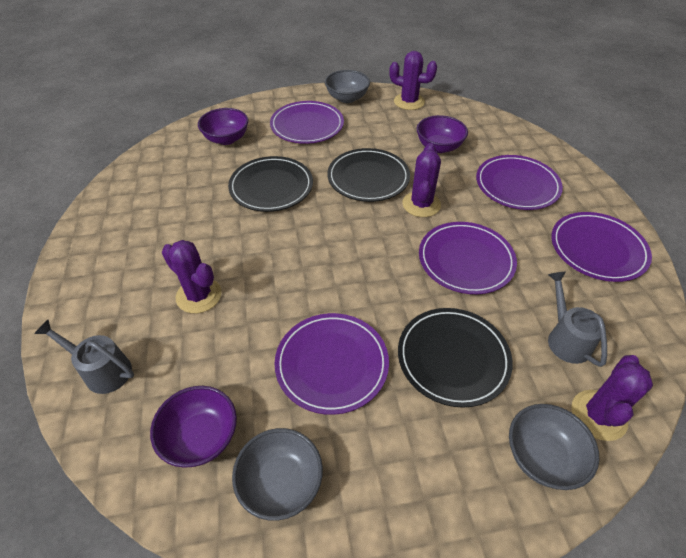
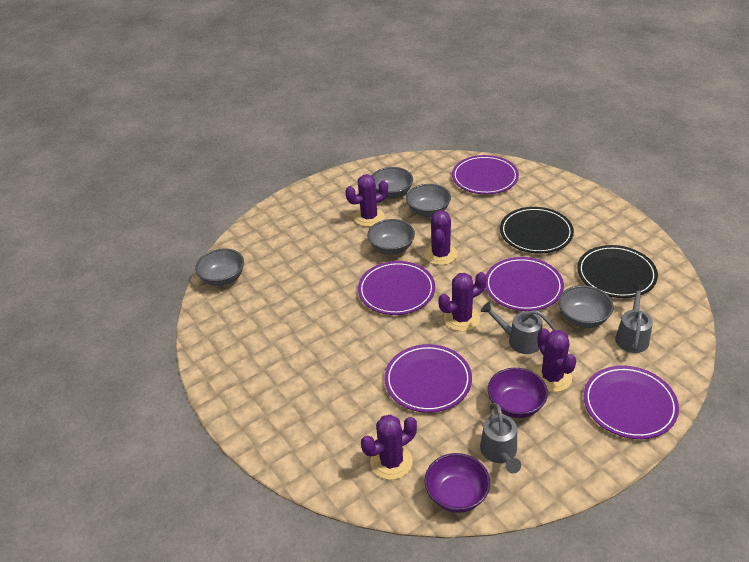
black plate: [228,156,313,212] [327,148,410,202] [398,308,513,408] = 3 -> [500,207,574,254] [577,245,658,298] = 2
grey bowl: [232,428,323,521] [325,70,370,103] [509,404,599,490] = 3 -> [195,249,244,286] [367,219,415,255] [371,167,413,199] [406,184,451,217] [558,285,614,328] = 5
grey watering can: [34,320,134,394] [548,272,607,367] = 2 -> [480,403,521,474] [481,302,556,354] [615,284,653,353] = 3
purple bowl: [150,386,237,468] [198,108,248,145] [416,115,468,153] = 3 -> [425,453,490,513] [488,368,548,418] = 2
purple cactus: [162,240,222,313] [389,51,437,110] [402,143,441,217] [571,355,653,441] = 4 -> [345,174,388,227] [361,414,417,480] [425,210,457,265] [439,272,487,331] [533,328,576,392] = 5

